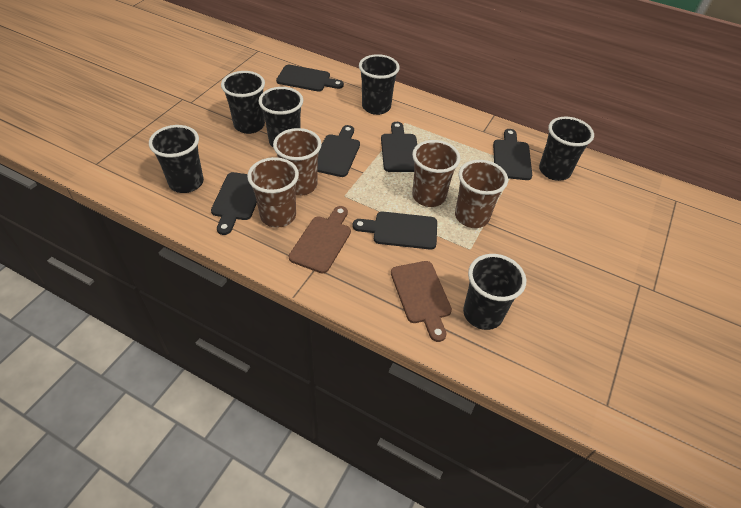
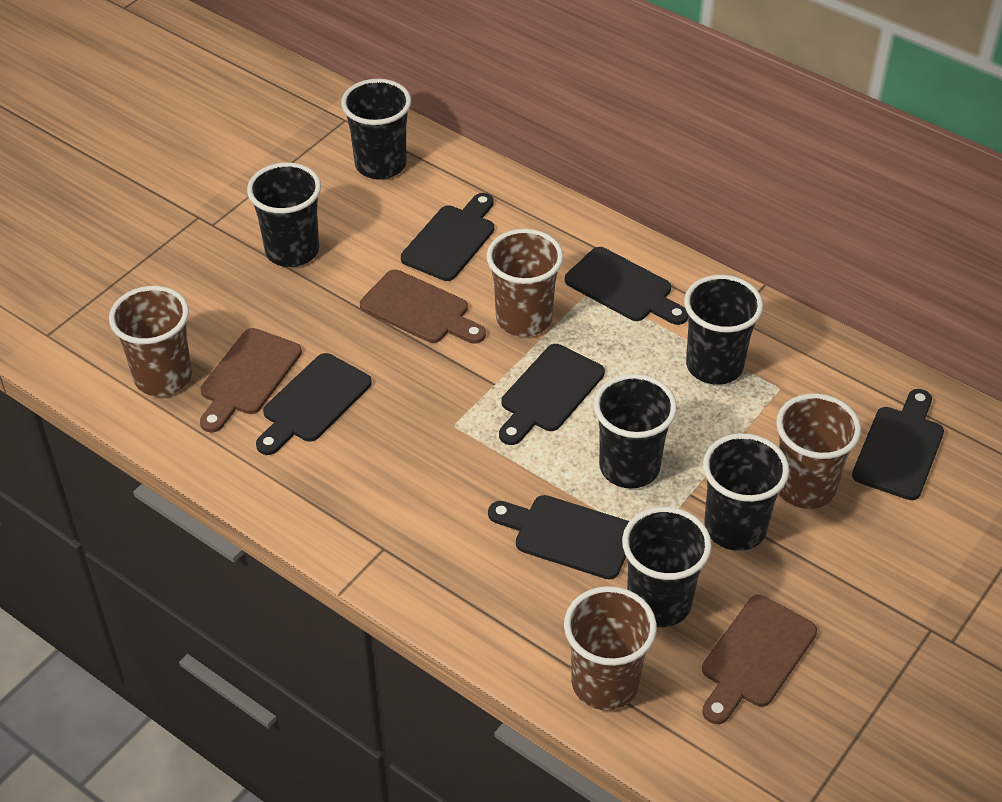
brown cutting board: [289,206,351,274] [391,261,452,342] = 2 -> [200,328,302,432] [360,269,486,343] [702,595,817,724] = 3

